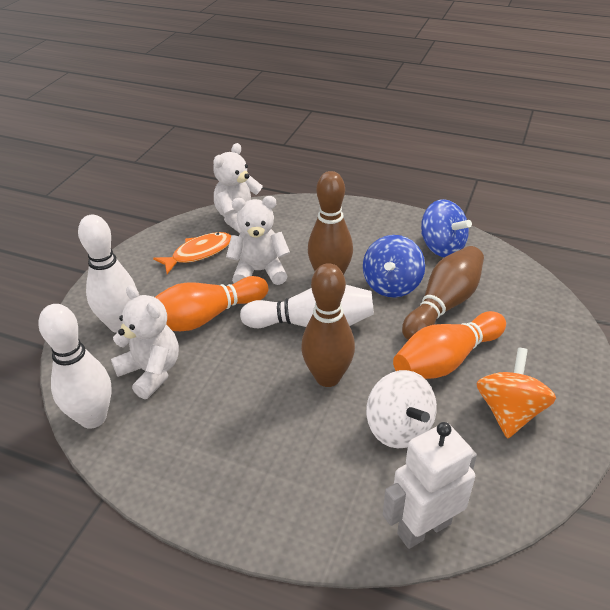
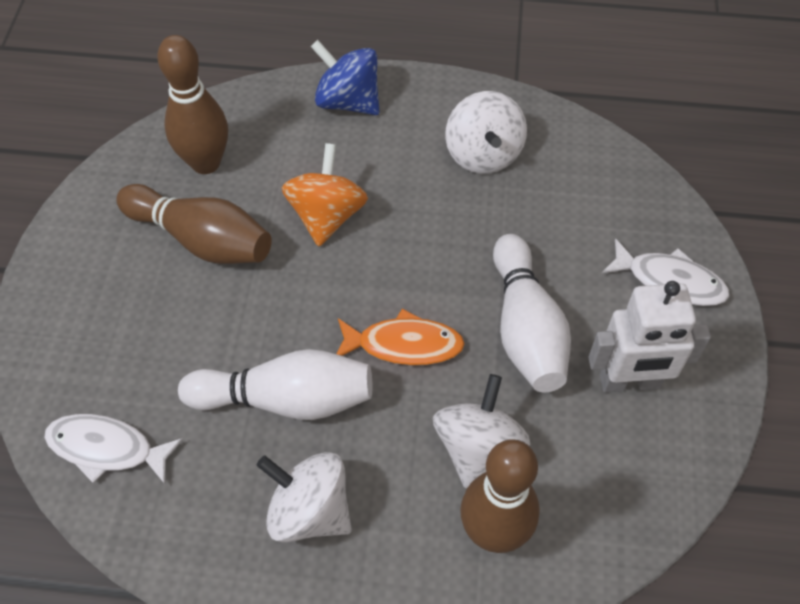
blue spinning top: [363,235,425,298] [421,199,472,257] = 2 -> [311,40,380,115] = 1
orange bowling pin: [155,276,268,331] [393,311,506,379] = 2 -> none = 0
white bowling pin: [38,304,112,429] [78,215,137,333] [240,285,374,328] = 3 -> [178,349,372,420] [493,234,571,392] = 2
white fish: none = 0 -> [44,414,183,484] [601,238,730,306] = 2
white spinning top: [366,370,437,448] = 1 -> [257,452,352,542] [433,374,530,489] [445,91,527,174] = 3
white teddy bear: [111,285,179,399] [213,143,263,233] [226,196,290,285] = 3 -> none = 0

